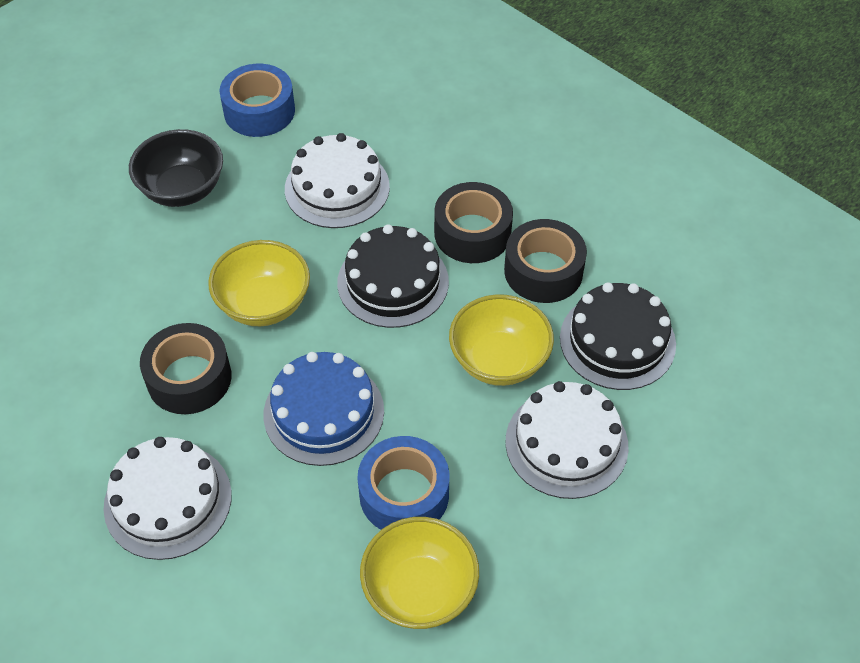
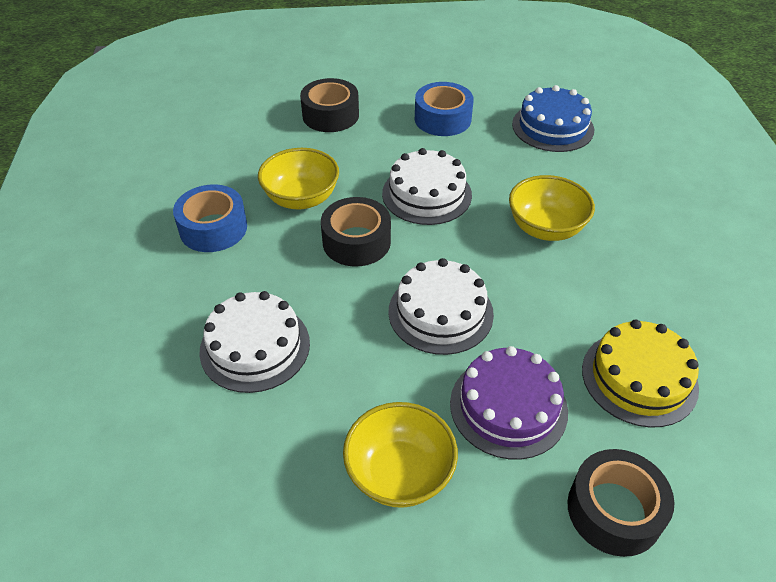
black bowl: [129,129,223,207] = 1 -> none = 0
black cake: [337,224,449,328] [560,282,676,390] = 2 -> none = 0
purple cake: none = 0 -> [450,346,568,459] = 1
yellow cake: none = 0 -> [582,319,699,428] = 1

